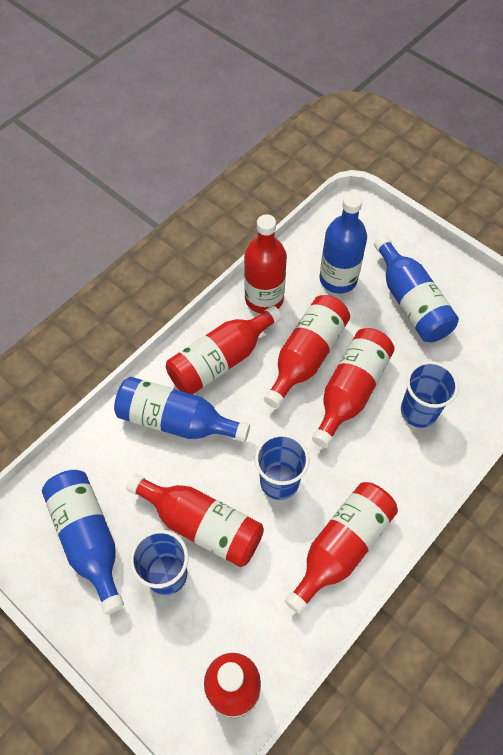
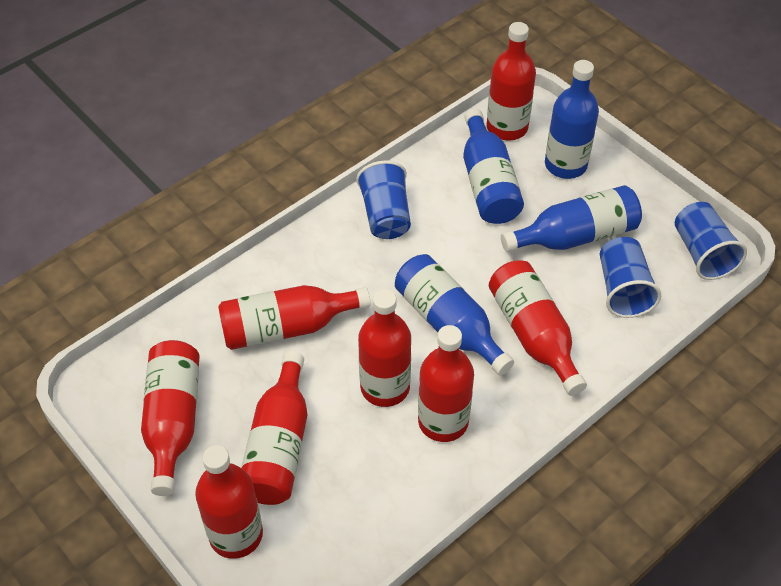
red bottle: [126,473,264,567] [166,305,282,394] [204,653,261,718] [244,214,287,314] [264,295,350,409] [285,482,398,615] [312,328,395,448] = 7 -> [141,340,200,496] [195,445,263,559] [218,285,371,350] [241,351,307,505] [358,289,411,407] [418,325,474,442] [487,22,536,140] [489,260,587,396] = 8

